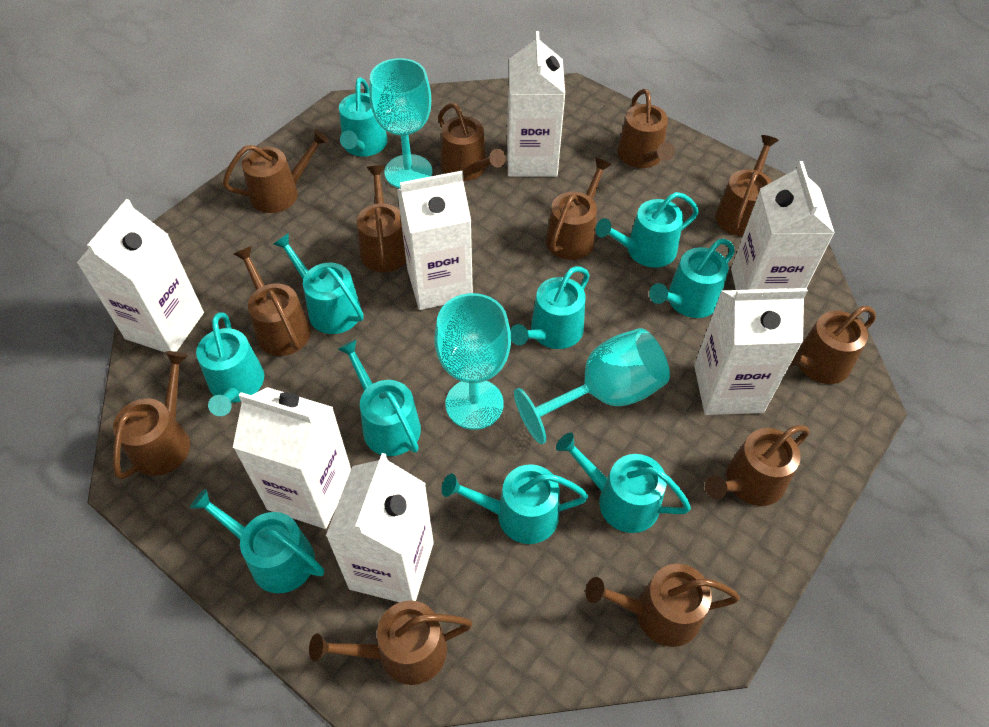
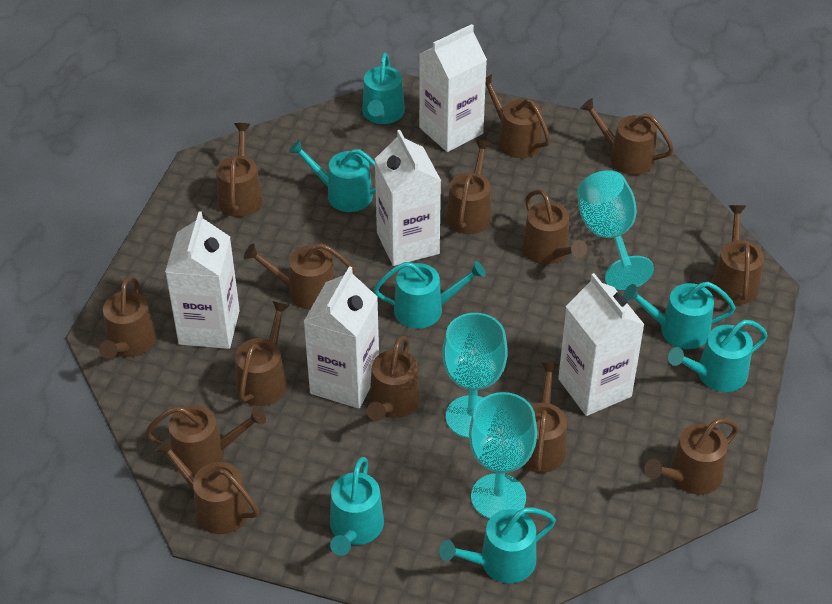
brown watering can: [113,351,190,479] [223,129,329,213] [233,246,311,356] [309,600,473,685] [357,165,406,272] [438,103,506,181] [546,158,612,260] [585,564,740,647] [617,89,675,168] [705,425,809,506] [715,135,779,236] [790,306,876,384] = 12 -> [99,277,156,359] [145,405,266,475] [155,438,259,534] [216,123,263,217] [235,301,290,406] [244,243,355,310] [367,336,421,421] [446,140,492,234] [486,74,550,158] [522,189,587,265] [523,362,567,473] [580,98,674,175] [644,418,739,495] [711,205,764,305] = 14
turquoise watering can: [190,489,324,593] [196,312,264,416] [273,233,364,334] [337,339,421,456] [339,77,388,157] [442,464,588,544] [510,266,590,349] [556,433,691,533] [595,192,699,268] [649,239,735,318] = 10 -> [289,140,376,212] [330,457,384,556] [362,53,405,124] [374,261,486,328] [439,507,556,583] [623,282,736,349] [668,320,768,392] = 7
white carton: [77,199,204,352] [233,387,351,529] [326,453,434,602] [397,171,473,310] [507,31,565,177] [694,288,808,415] [731,161,835,290] = 7 -> [165,211,240,349] [303,266,379,408] [375,130,441,266] [419,24,487,152] [558,273,645,416] = 5

